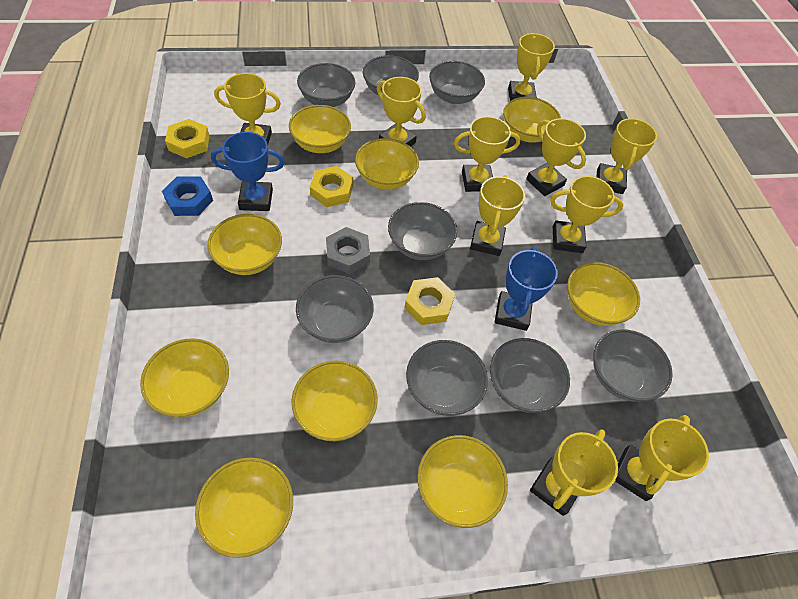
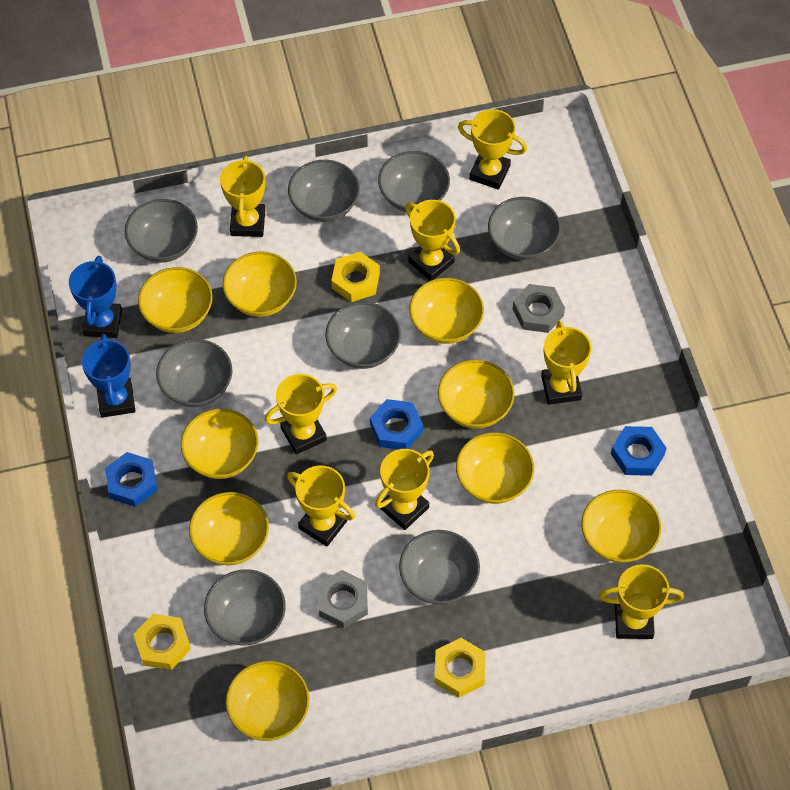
blue nut: [162,176,213,216] = 1 -> [105,452,157,507] [370,399,423,449] [611,426,666,476] = 3
grey nut: [326,227,370,274] = 1 -> [318,570,368,628] [513,284,565,333] = 2
yellow trophy: [214,73,281,144] [377,77,426,147] [454,116,521,192] [470,175,525,256] [508,33,555,101] [526,118,586,196] [530,430,618,516] [550,176,623,253] [596,118,657,194] [615,415,709,501] = 10 -> [220,156,265,237] [264,374,337,455] [287,465,355,546] [375,449,434,530] [405,200,460,281] [458,109,527,190] [541,321,592,405] [599,564,684,639] = 8

